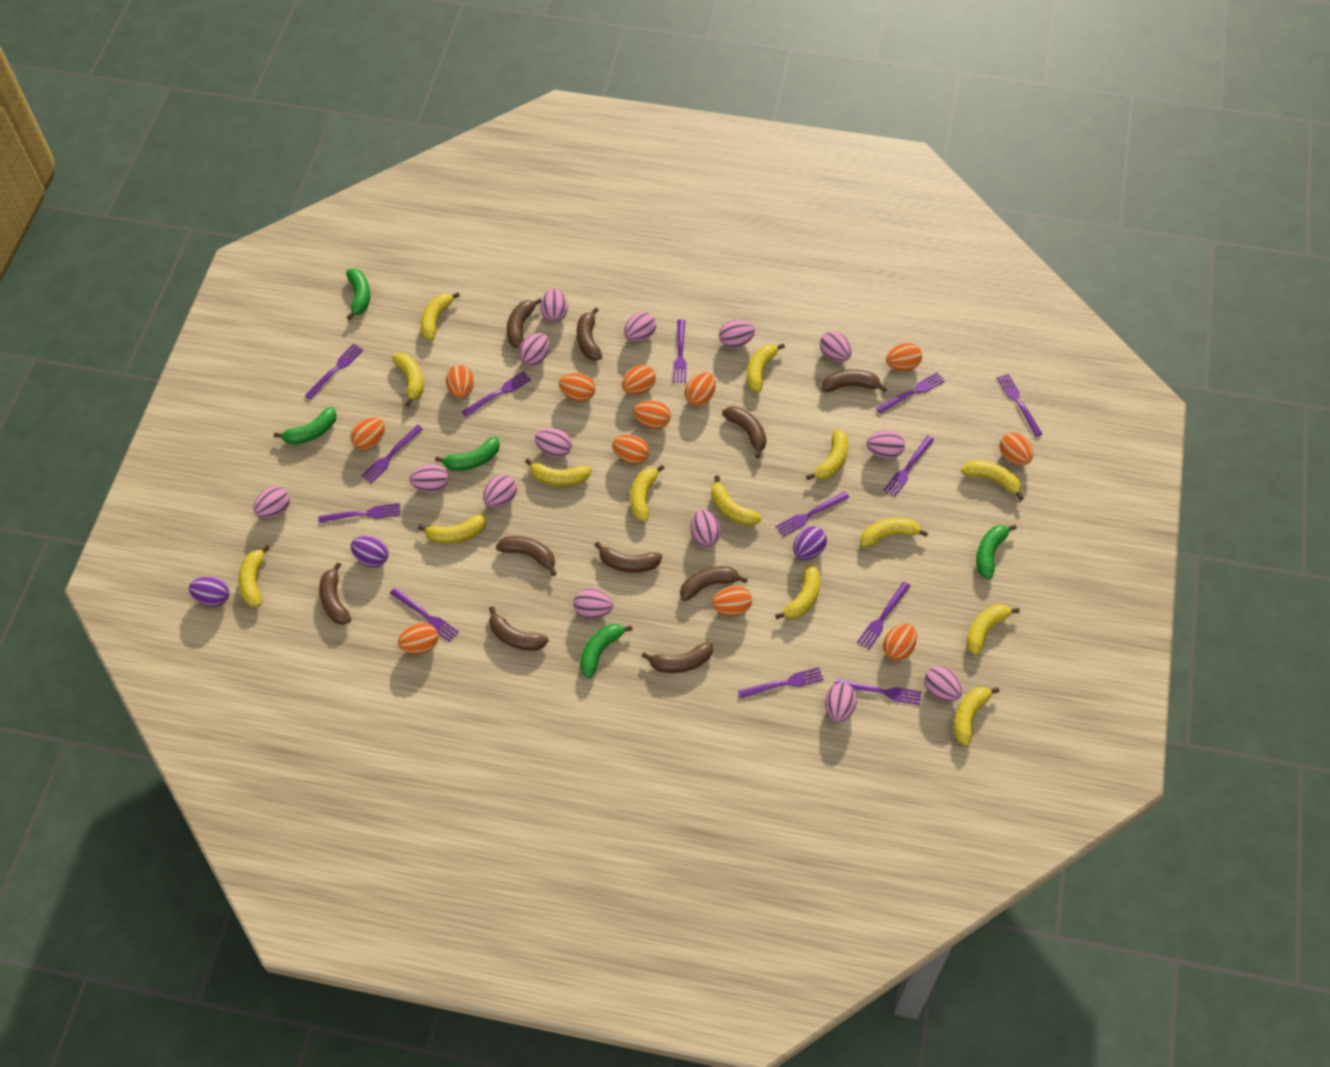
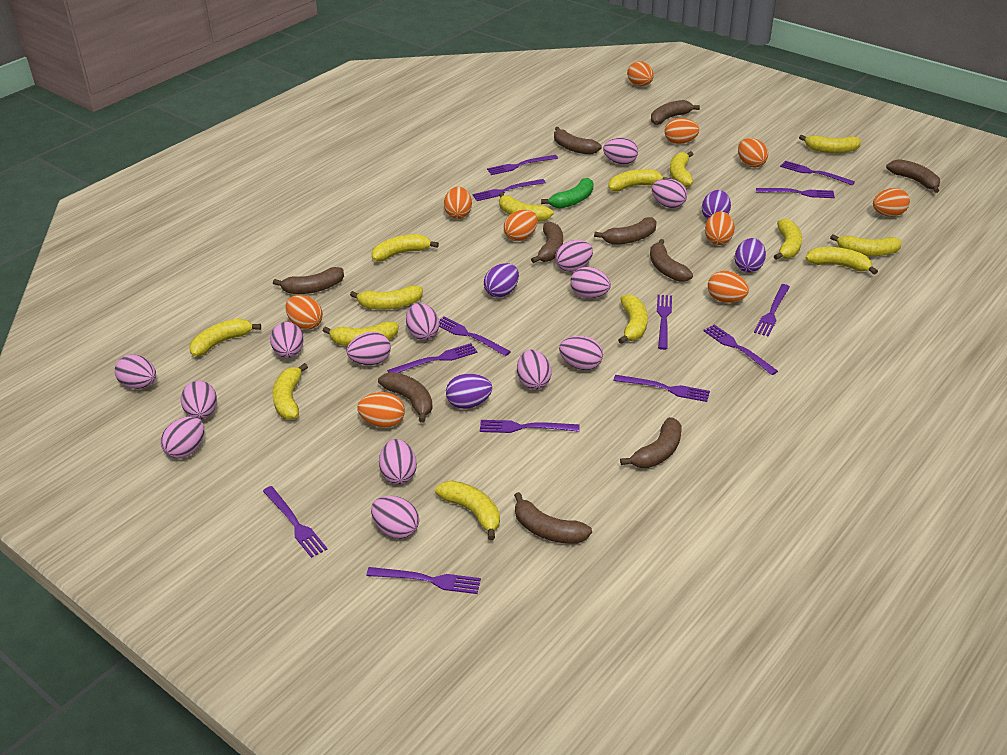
green banana: [274,407,337,445] [346,268,370,320] [435,436,500,471] [580,624,633,678] [976,524,1017,579] = 5 -> [541,178,593,209] = 1
orange egg: [350,417,385,450] [398,623,438,654] [446,365,474,399] [559,373,596,402] [612,434,649,464] [622,365,656,395] [633,400,671,429] [685,372,716,406] [712,586,752,616] [883,623,917,661] [886,343,922,371] [999,432,1033,465] = 12 -> [285,295,323,330] [357,392,405,428] [444,187,472,219] [504,210,538,241] [627,61,654,86] [665,118,699,144] [705,212,735,245] [708,271,749,303] [738,138,768,168] [873,188,910,217] = 10
purple egg: [189,576,229,607] [351,536,389,567] [793,526,827,560] = 3 -> [446,374,492,409] [484,263,519,298] [702,190,731,220] [735,238,766,273] = 4

